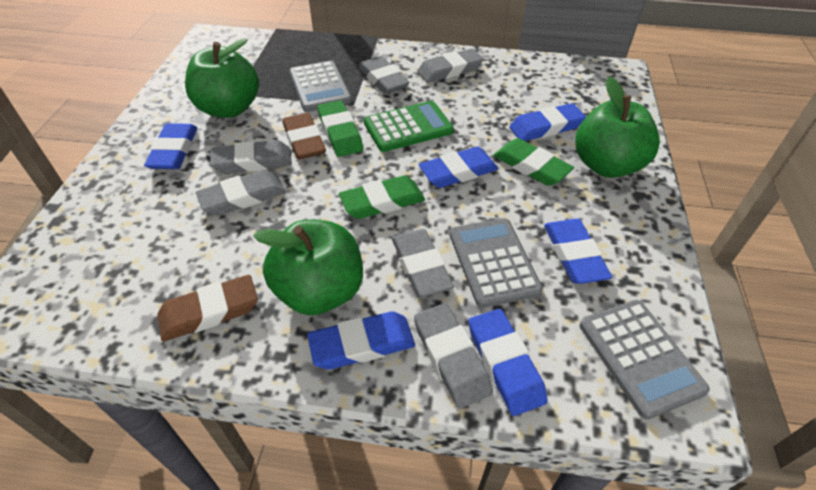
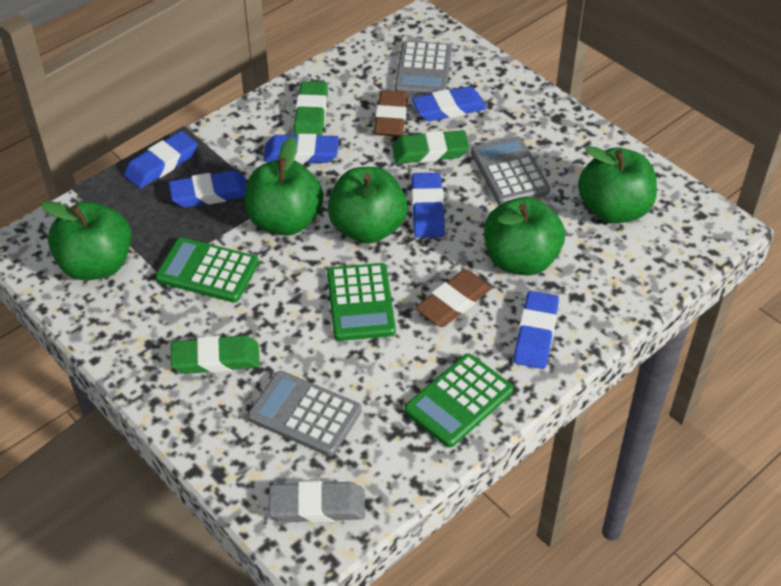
green apple: [185,38,259,118] [253,219,363,315] [575,76,660,178] = 3 -> [41,201,132,280] [245,137,324,235] [328,167,407,244] [484,197,565,276] [578,146,657,224] = 5
green calculator: [364,101,454,152] = 1 -> [155,237,259,303] [327,263,396,341] [404,353,514,448] = 3
grey eraser: [196,169,286,216] [210,140,292,174] [358,56,410,94] [392,229,454,297] [414,303,493,409] [417,49,483,83] = 6 -> [269,481,365,523] = 1

